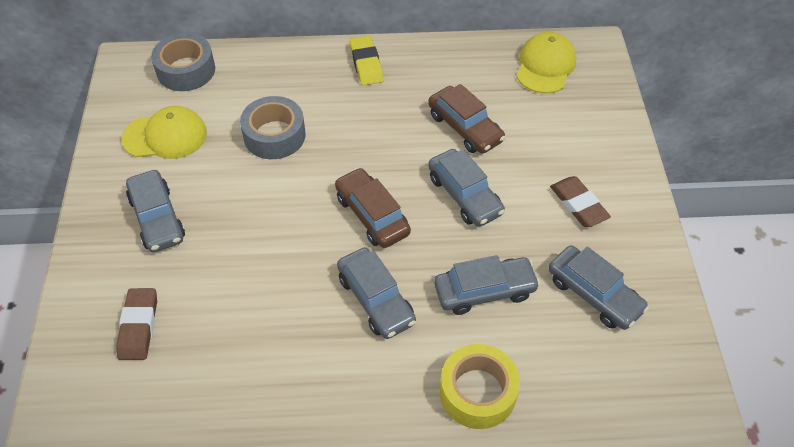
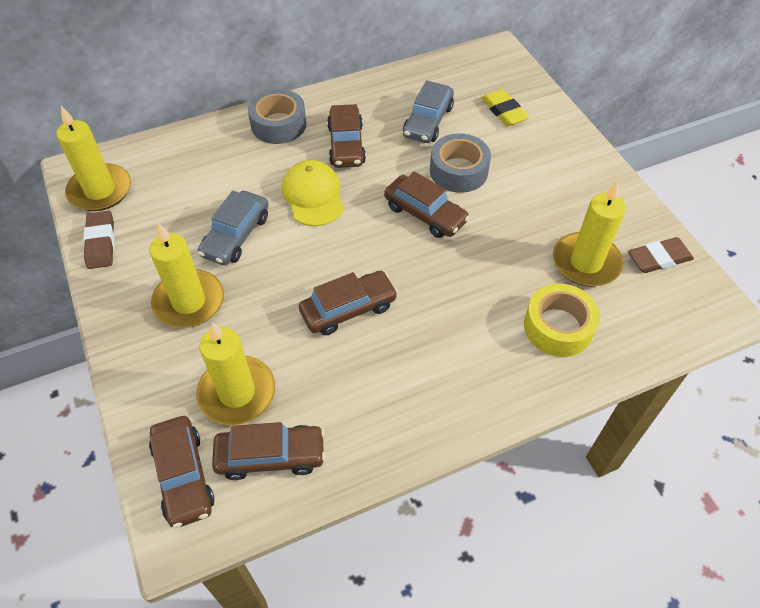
brown car: [335,168,411,248] [428,84,506,154] = 2 -> [149,416,215,528] [212,422,326,480] [299,270,398,335] [327,104,366,168] [384,171,470,238] = 5
grey car: [126,170,185,252] [337,247,416,339] [428,149,505,227] [434,255,540,315] [548,245,649,330] = 5 -> [198,191,269,265] [403,80,454,143] = 2
yellow candle: none = 0 -> [56,106,131,211] [149,223,224,328] [196,322,275,425] [553,181,626,287] = 4
yellow cap: [122,106,207,159] [517,32,576,94] = 2 -> [282,160,344,226] = 1

